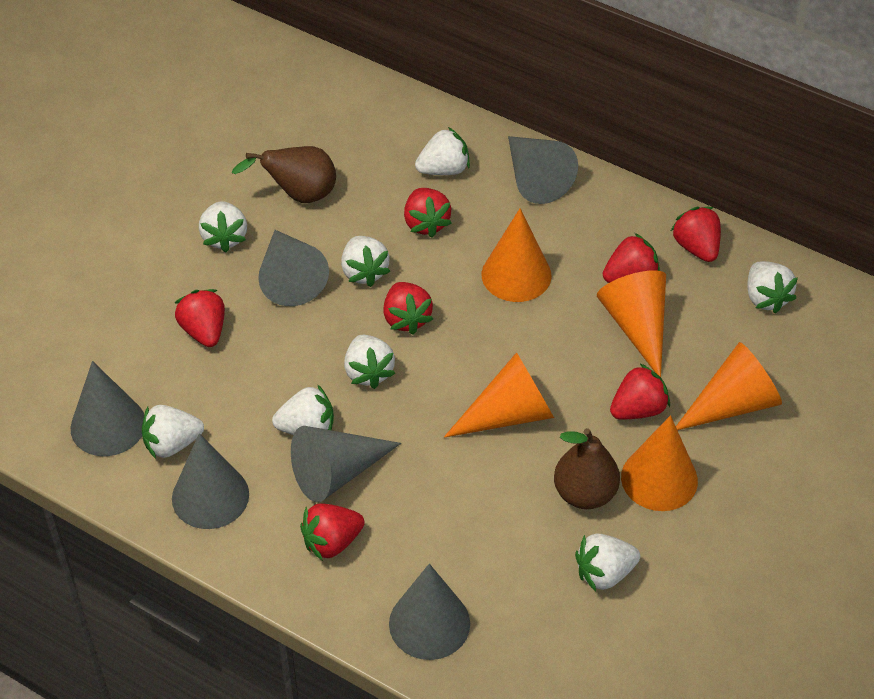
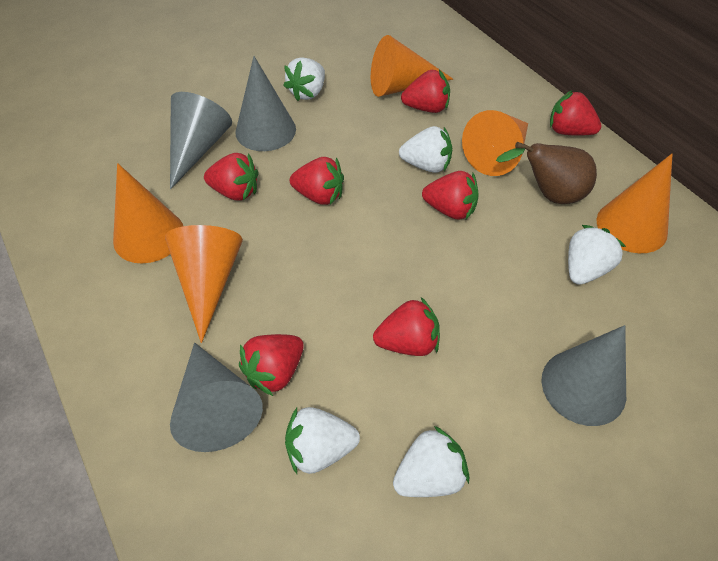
brown pear: [232,146,336,203] [554,428,620,509] = 2 -> [496,142,597,204] = 1
grey cone: [71,361,144,456] [172,433,249,529] [258,230,329,306] [291,426,401,502] [389,564,470,660] [508,136,578,204] = 6 -> [170,92,232,190] [170,343,263,452] [235,56,296,151] [541,325,626,426] = 4
white strawberry: [142,405,204,459] [199,201,247,252] [272,384,334,435] [341,236,391,287] [344,335,395,389] [415,127,470,175] [575,533,640,592] [747,261,798,314] = 8 -> [283,57,325,101] [285,407,360,474] [393,426,469,497] [399,126,452,173] [568,225,626,285] = 5

